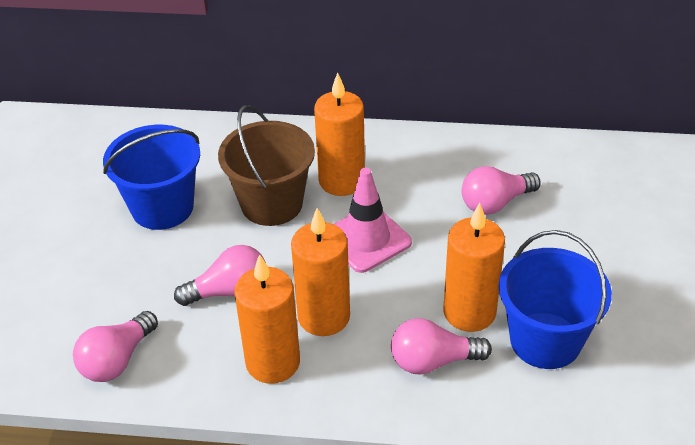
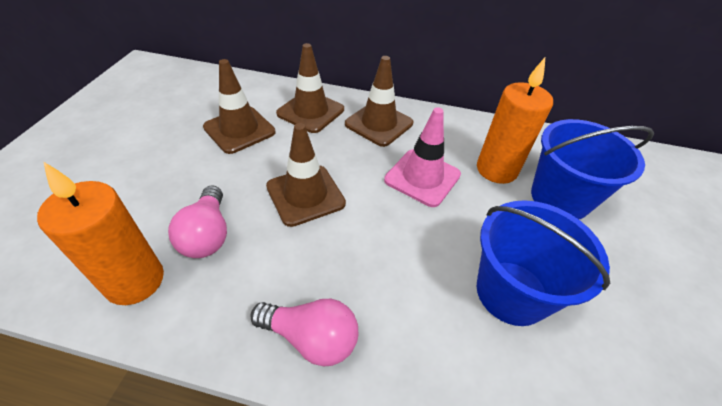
brown bucket: [218,105,315,226] = 1 -> none = 0
brown traffic cone: none = 0 -> [203,59,276,154] [266,123,346,227] [276,43,344,133] [345,56,413,147] = 4
orange candle: [234,254,300,384] [291,208,350,336] [314,73,365,196] [443,203,505,332] = 4 -> [37,162,164,305] [477,58,553,184] = 2
pink light bulb: [73,311,158,382] [174,245,266,306] [391,318,492,375] [462,166,541,215] = 4 -> [168,185,227,258] [251,299,358,366] = 2

